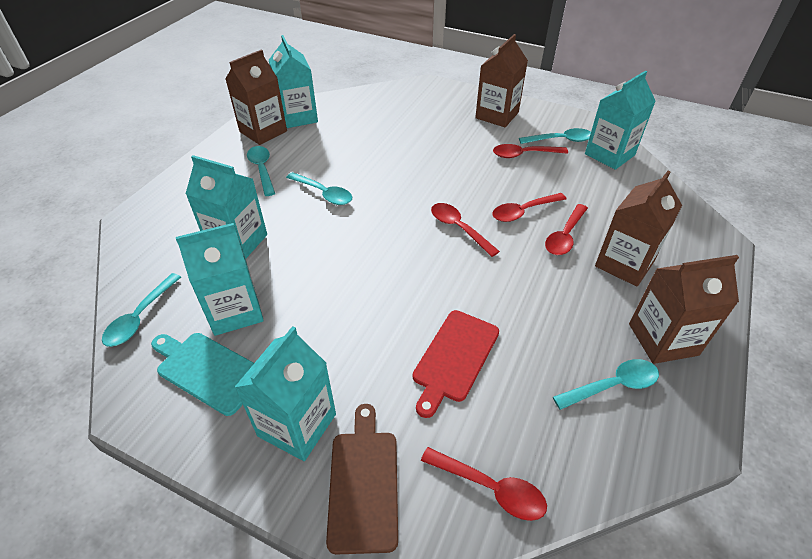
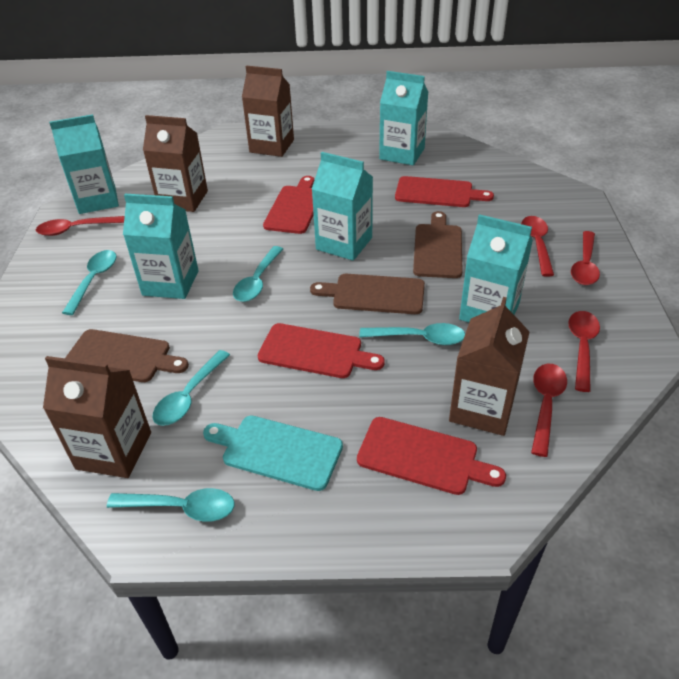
brown cutting board: [326,404,398,555] = 1 -> [65,329,189,382] [310,274,425,314] [413,211,463,278] = 3
red cutting board: [413,310,499,418] = 1 -> [257,323,385,378] [263,176,314,234] [357,417,506,495] [395,176,494,207] = 4

